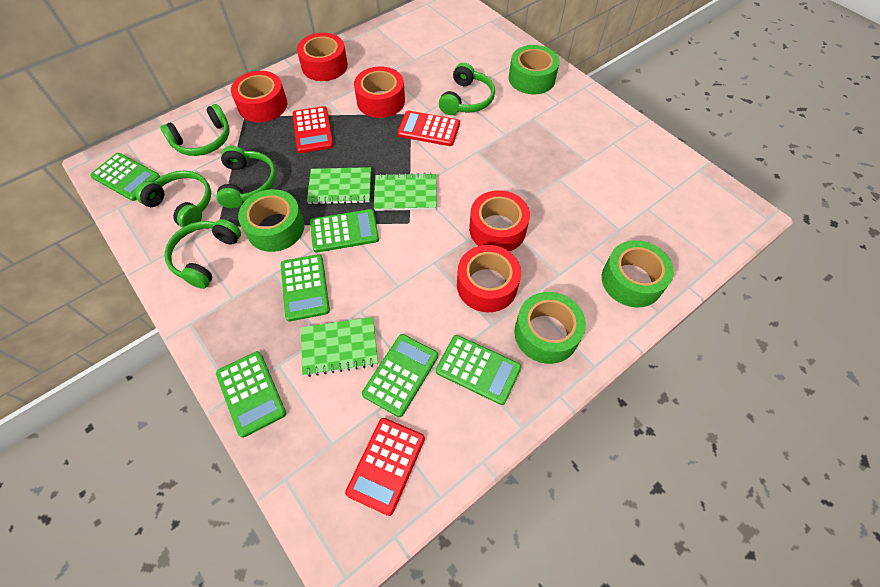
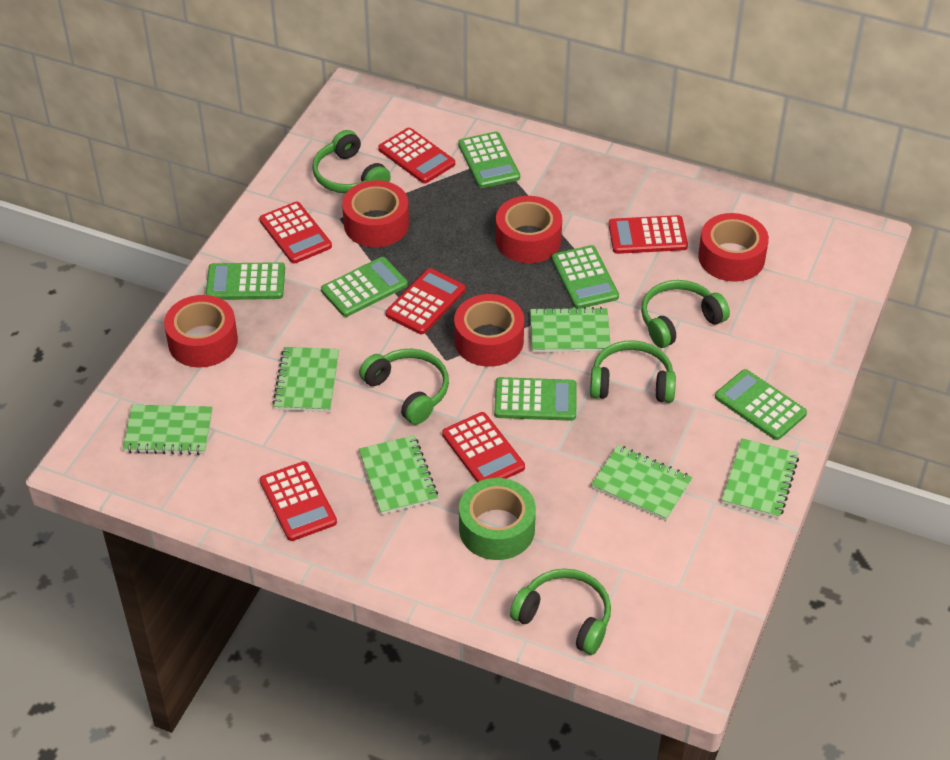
green notebook: [301,317,378,377] [307,167,371,205] [374,173,437,211] = 3 -> [123,405,213,455] [272,347,339,412] [359,435,438,515] [530,307,611,352] [591,445,693,521] [722,438,799,519] = 6
green tape: [238,189,304,252] [509,45,560,94] [514,292,586,364] [602,240,674,308] = 4 -> [459,478,536,560] = 1
red calculator: [293,106,333,153] [345,418,425,516] [397,111,460,146] = 3 -> [259,202,332,264] [260,461,337,541] [378,128,455,184] [386,268,466,334] [442,412,525,482] [608,215,688,254] = 6

